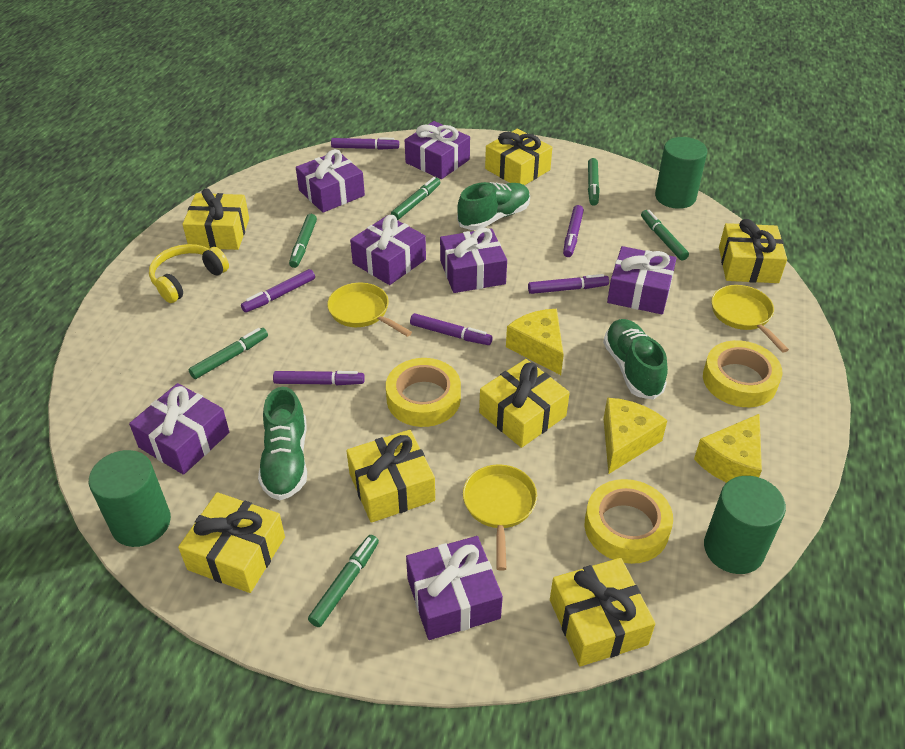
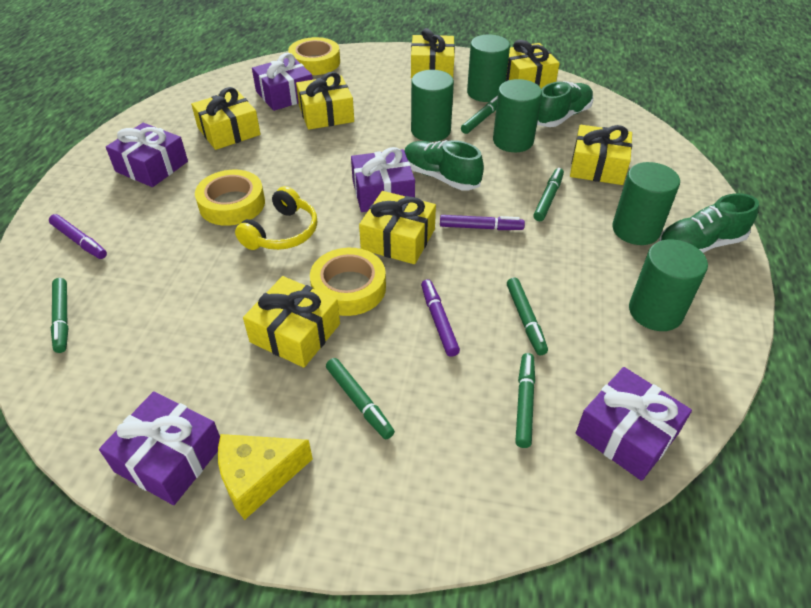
green cylinder: [89,450,171,547] [655,137,707,209] [704,476,786,574] = 3 -> [411,70,454,142] [467,35,510,102] [493,79,542,152] [612,162,680,245] [629,240,708,331] = 5
purple gift: [129,383,229,475] [296,149,365,213] [350,215,426,285] [405,121,470,179] [406,536,503,640] [440,228,507,293] [607,246,677,314] = 7 -> [99,391,220,505] [106,123,188,187] [252,53,313,111] [351,147,415,212] [576,367,692,481] = 5
purple marker: [241,269,315,313] [273,371,365,385] [331,137,399,150] [410,313,493,345] [528,274,609,294] [563,205,584,257] = 6 -> [49,214,107,259] [421,279,460,357] [440,215,525,230] = 3
yellow cheese: [506,309,564,375] [603,398,668,474] [694,414,762,483] = 3 -> [218,434,313,520] = 1
yellow pan: [327,283,412,337] [463,464,537,571] [712,285,789,353] = 3 -> none = 0

